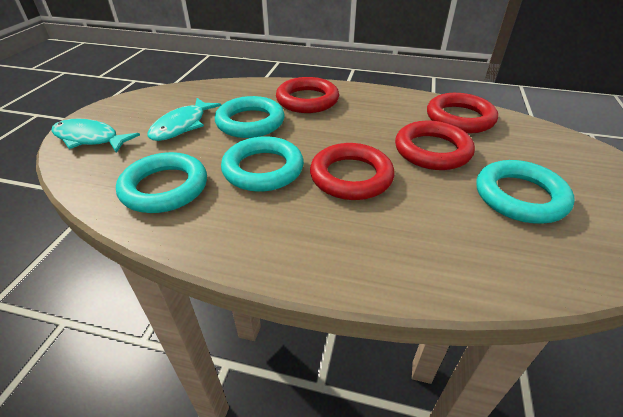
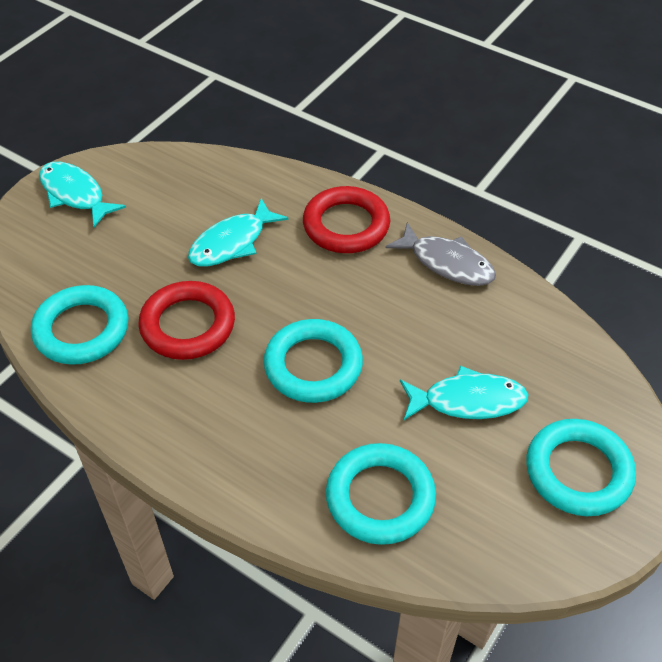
grey fish: none = 0 -> [385,222,496,286] = 1
red ring: [276,77,339,113] [310,143,395,200] [395,121,475,170] [427,93,498,133] = 4 -> [138,281,235,360] [303,186,390,253] = 2
turquoise fish: [51,119,140,153] [147,98,221,141] = 2 -> [39,162,126,227] [188,198,288,267] [400,366,529,420] = 3

